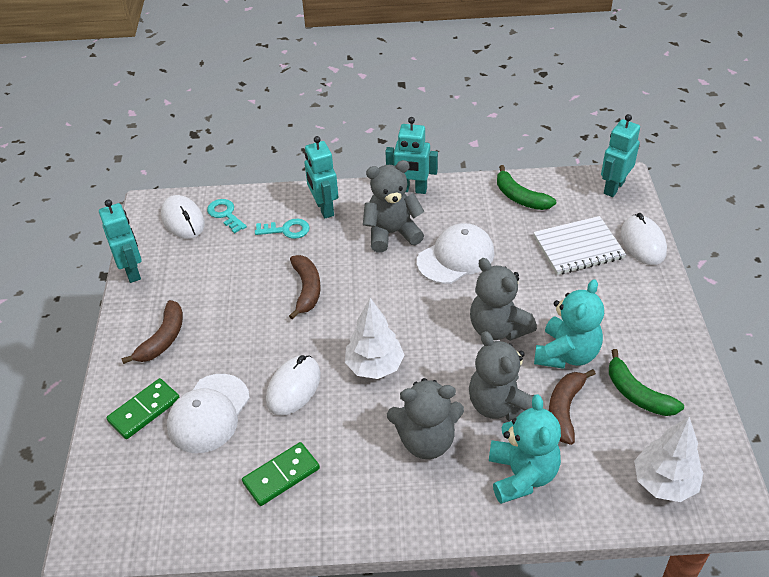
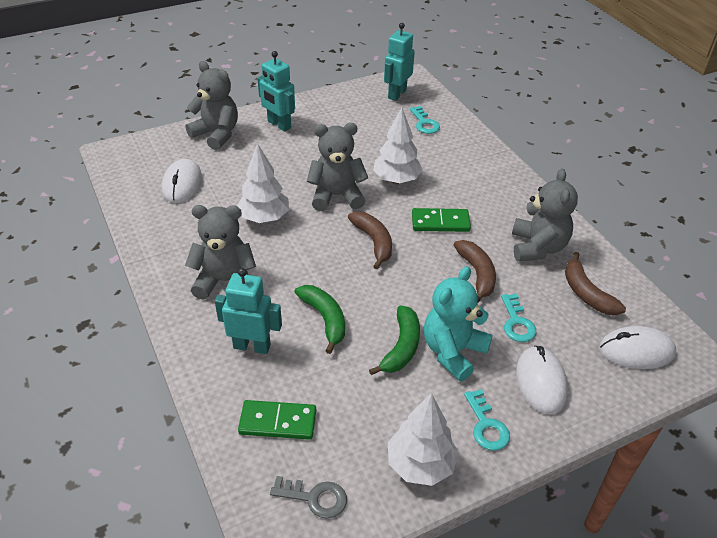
grey key: none = 0 -> [270,476,347,519] = 1
turquoise key: [207,199,247,234] [255,219,310,239] = 2 -> [410,106,440,134] [464,389,510,451] [501,294,536,342] = 3
turquoise robot: [99,200,142,283] [305,136,338,219] [385,117,438,194] [601,114,640,197] = 4 -> [215,268,282,354] [257,51,295,132] [384,23,415,101] = 3
turquoise teddy bear: [489,394,561,504] [534,279,604,369] = 2 -> [424,266,493,381] = 1
white cap: [167,374,250,453] [417,223,494,284] = 2 -> none = 0
white notebook: [533,216,626,275] = 1 -> none = 0
white tree: [345,298,405,379] [634,417,704,502] = 2 -> [237,143,289,223] [373,107,423,184] [388,393,459,486] = 3

